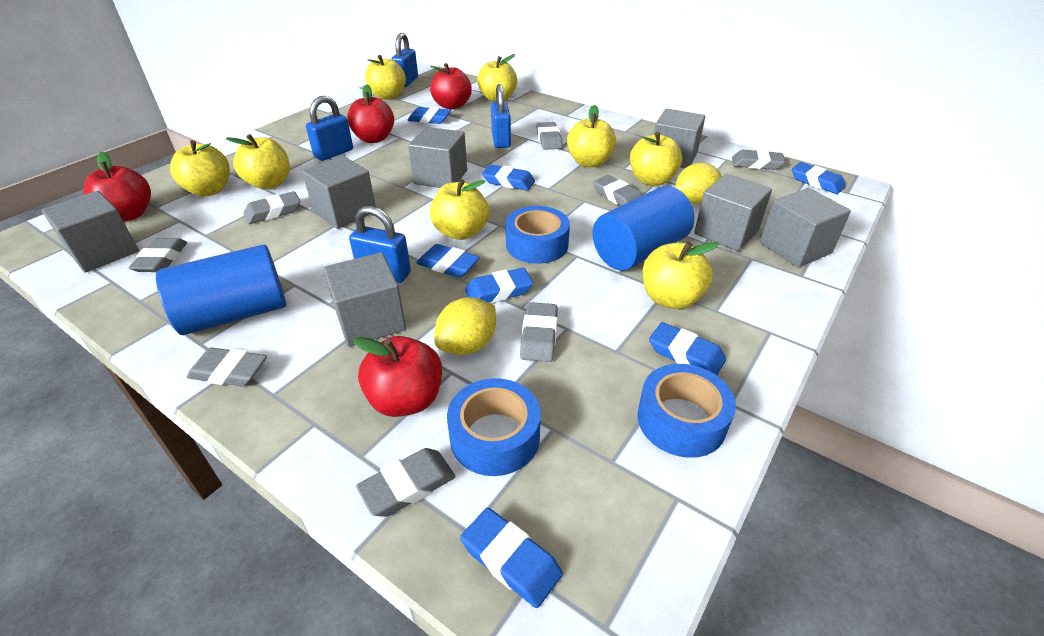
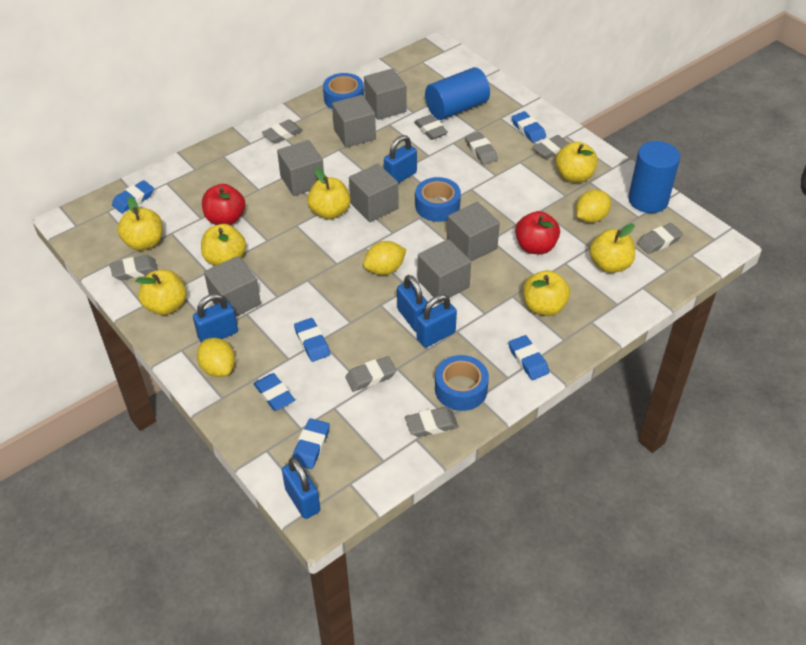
blue eraser: [407,107,451,124] [417,244,480,277] [460,508,563,608] [465,268,533,303] [482,164,535,190] [649,322,726,375] [792,162,846,194] = 7 -> [112,180,154,213] [253,373,295,411] [293,418,330,469] [294,318,330,362] [509,335,549,380] [512,111,546,142] = 6
blue padlock: [306,96,353,161] [349,206,411,283] [391,33,418,87] [491,84,511,148] = 4 -> [193,294,238,343] [282,457,320,519] [384,135,417,183] [397,275,428,332] [416,294,457,347] = 5
red apple: [83,152,151,222] [347,84,394,143] [353,336,442,417] [430,63,472,109] = 4 -> [202,184,245,225] [515,211,560,254] = 2
yellow apple: [170,140,230,196] [226,134,290,189] [365,55,406,100] [430,179,489,240] [477,54,517,102] [567,105,616,167] [630,131,682,186] [643,242,718,309] = 8 -> [117,197,163,251] [136,270,187,315] [201,224,246,266] [307,168,351,219] [523,270,570,316] [556,142,598,183] [589,224,635,273] = 7
yellow lemon: [434,297,496,355] [675,163,722,204] = 2 -> [197,338,235,377] [363,241,407,275] [576,189,611,223] = 3

